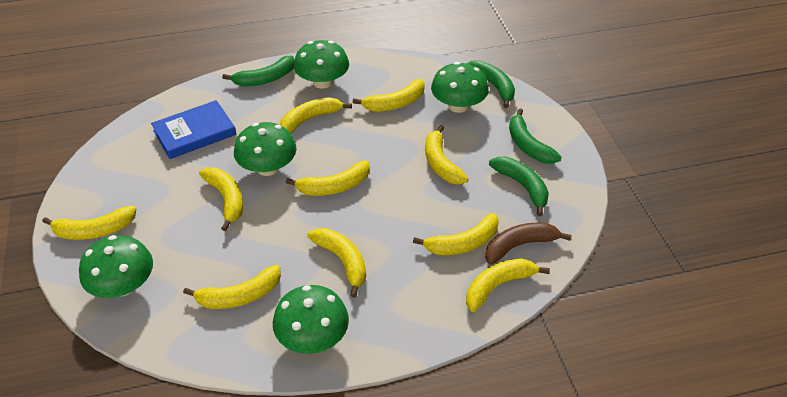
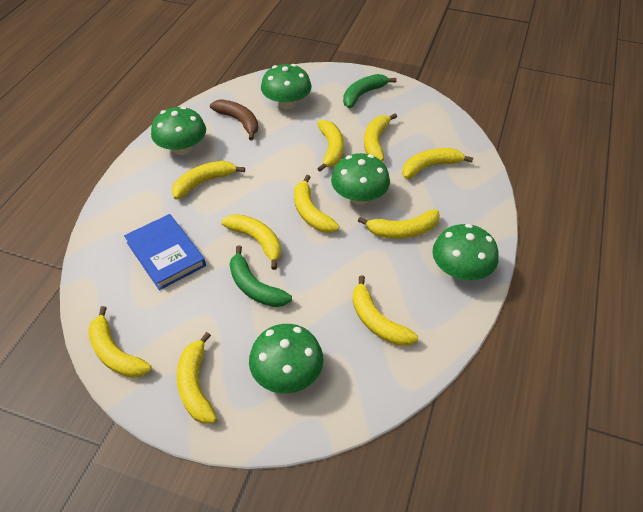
green banana: [222,56,295,86] [466,60,515,108] [489,157,549,216] [509,108,562,164] = 4 -> [229,246,292,307] [343,74,397,108] = 2

